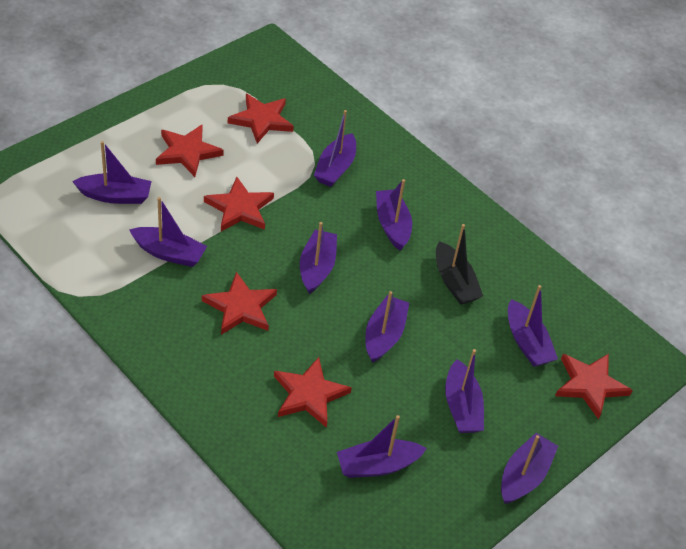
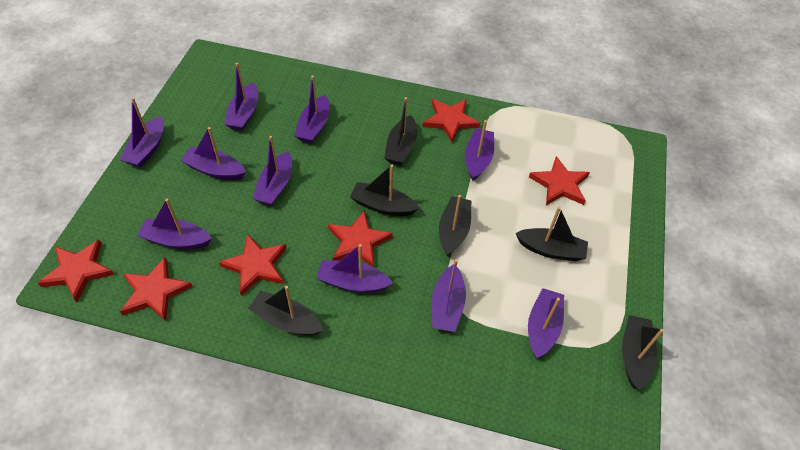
black boat: [436,224,483,305] = 1 -> [248,286,323,336] [350,164,419,216] [384,97,417,166] [439,195,471,256] [516,207,588,261] [622,315,664,390] = 6

